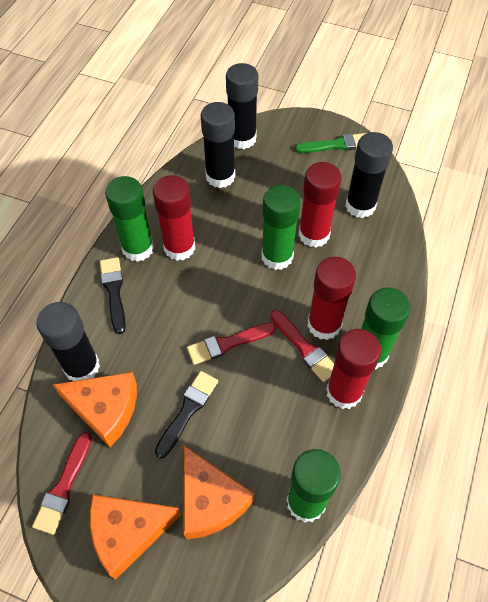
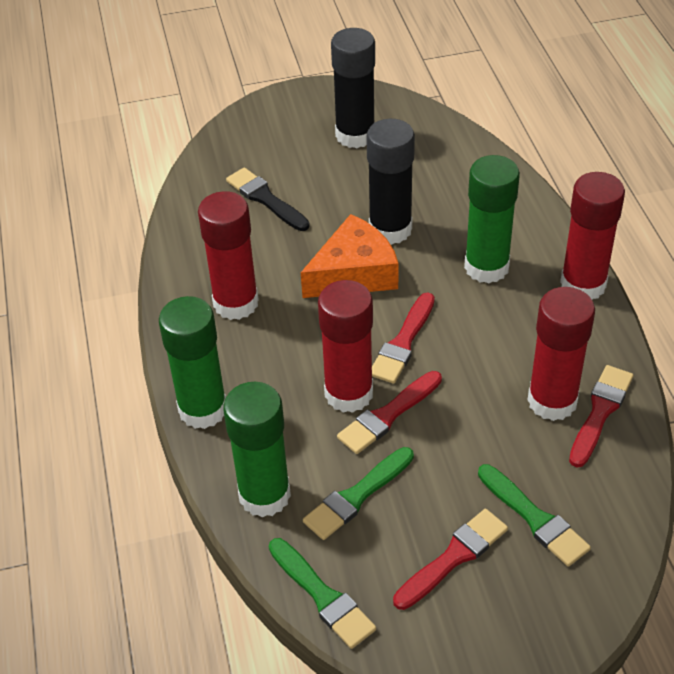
black brush: [100,257,126,334] [155,371,218,458] = 2 -> [226,167,310,231] = 1
black glue stick: [36,302,100,381] [201,102,235,188] [226,63,258,149] [345,132,393,218] = 4 -> [331,28,375,148] [366,119,415,245] = 2
green brush: [295,133,367,153] = 1 -> [269,538,376,649] [303,447,414,540] [478,464,591,567] = 3
green glue stick: [105,176,154,262] [261,185,300,270] [286,449,341,523] [361,287,411,369] = 4 -> [159,296,226,429] [223,382,291,517] [464,155,520,284] = 3
orange cheese: [52,372,137,447] [90,495,181,580] [183,445,254,540] = 3 -> [301,214,399,298] = 1
red brush: [32,432,92,535] [187,323,276,365] [270,310,334,382] = 3 -> [337,371,442,454] [372,292,435,384] [393,509,508,610] [569,365,633,468] = 4

